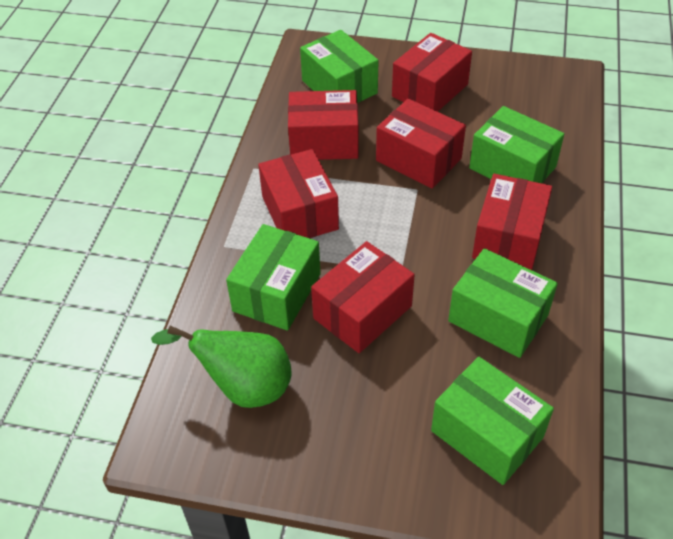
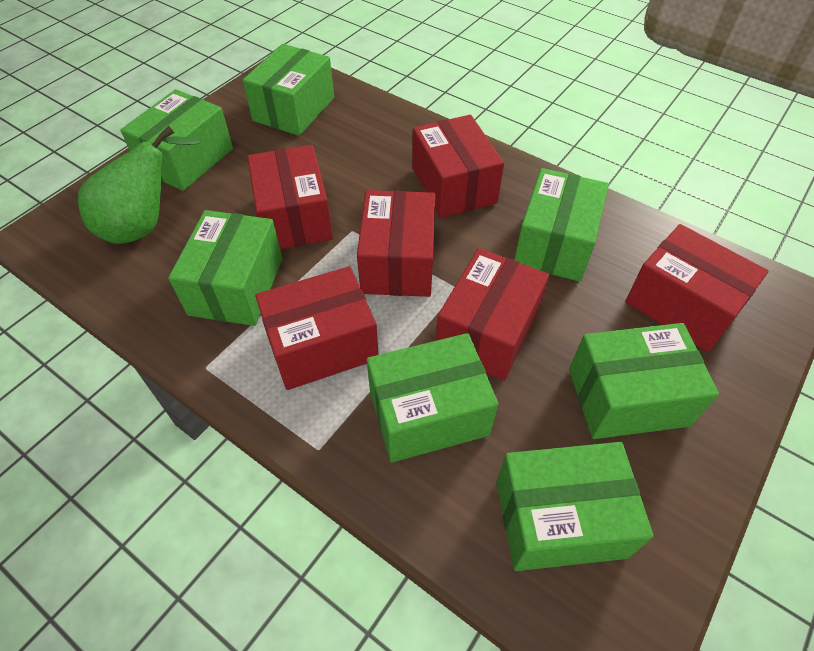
green box: [226,224,321,331] [300,30,379,103] [431,357,554,485] [448,248,558,358] [469,106,564,183] = 5 -> [120,89,233,191] [168,210,283,326] [243,44,334,136] [367,333,499,462] [496,442,654,571] [514,168,609,282] [569,323,719,439] = 7

